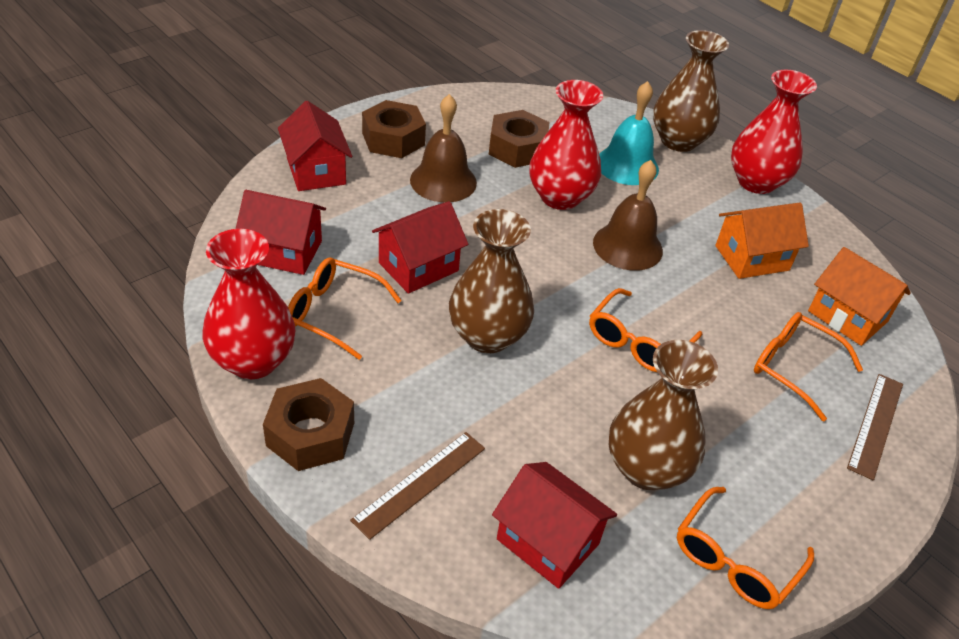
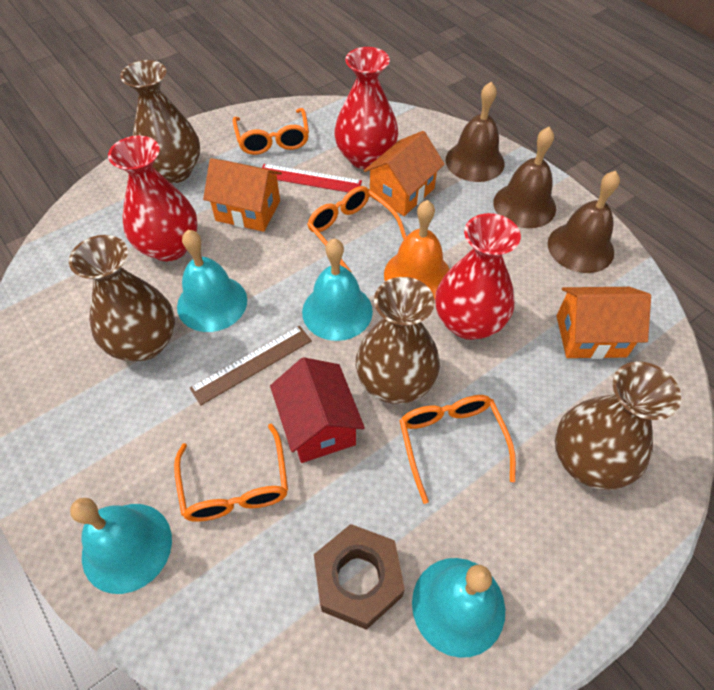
brown bell: [410,94,477,202] [593,160,663,271] = 2 -> [446,82,505,182] [493,127,556,228] [548,171,620,273] = 3
brown nut: [263,378,354,471] [362,100,426,158] [489,110,549,168] = 3 -> [314,524,405,630] = 1
brown ruler: [350,432,485,540] [847,374,903,480] = 2 -> [189,326,312,405] = 1
brown vase: [449,209,534,353] [608,340,718,490] [653,30,729,152] = 3 -> [69,235,175,361] [120,60,200,183] [356,277,440,404] [555,361,681,490] = 4
orange bell: none = 0 -> [384,200,450,300] = 1
orange house: [715,203,809,279] [808,247,911,346] = 2 -> [203,158,282,232] [364,131,444,216] [556,287,651,359] = 3
red house: [236,190,326,275] [278,101,352,191] [372,201,468,294] [492,462,617,589] = 4 -> [270,357,365,463] = 1
red ruler: none = 0 -> [262,164,362,192] = 1
turquoise bell: [599,81,659,185] = 1 -> [70,498,172,594] [177,230,247,332] [302,238,373,341] [412,558,505,658] = 4

